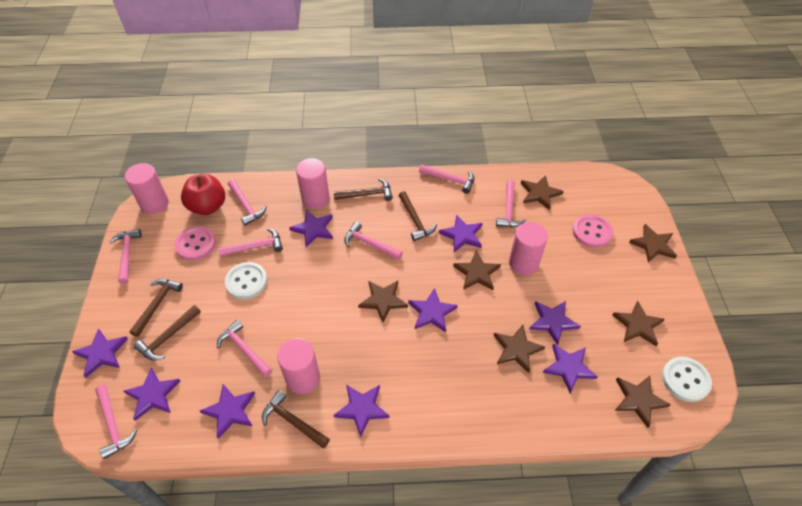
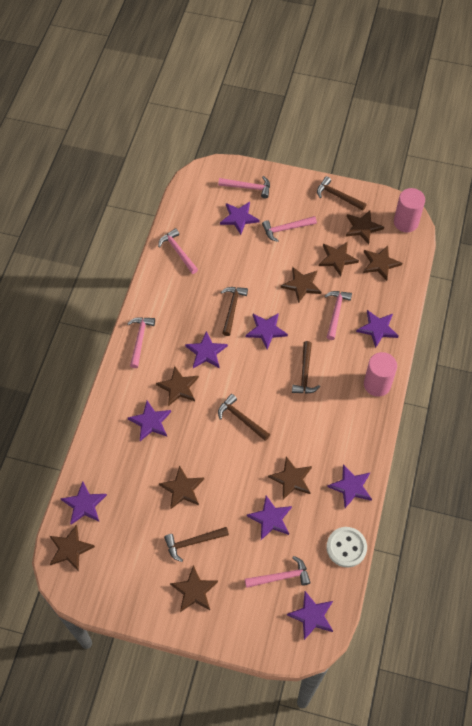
brown star: [358,281,408,323] [453,250,501,290] [493,325,545,373] [521,175,564,210] [612,301,665,346] [615,376,671,428] [629,224,677,263] = 7 -> [50,525,95,571] [156,366,199,406] [159,465,204,509] [170,565,218,612] [268,456,312,500] [281,267,321,303] [319,242,359,277] [346,210,384,244] [363,246,402,281] = 9
pink button: [174,226,216,261] [572,214,613,248] = 2 -> none = 0
pink cylinder: [125,163,169,214] [277,338,320,394] [296,158,330,209] [509,222,548,275] = 4 -> [364,352,397,397] [394,188,425,232] = 2
pink hammer: [95,385,137,459] [109,229,142,284] [217,320,272,377] [218,228,283,257] [228,180,267,226] [344,222,403,260] [419,165,475,194] [496,180,526,227] = 8 -> [127,317,155,368] [158,228,198,274] [218,176,270,199] [245,556,311,588] [262,216,317,242] [325,291,352,340] = 6
red apple: [181,174,225,215] = 1 -> none = 0
white button: [225,262,267,299] [662,357,712,402] = 2 -> [327,527,367,567] = 1

